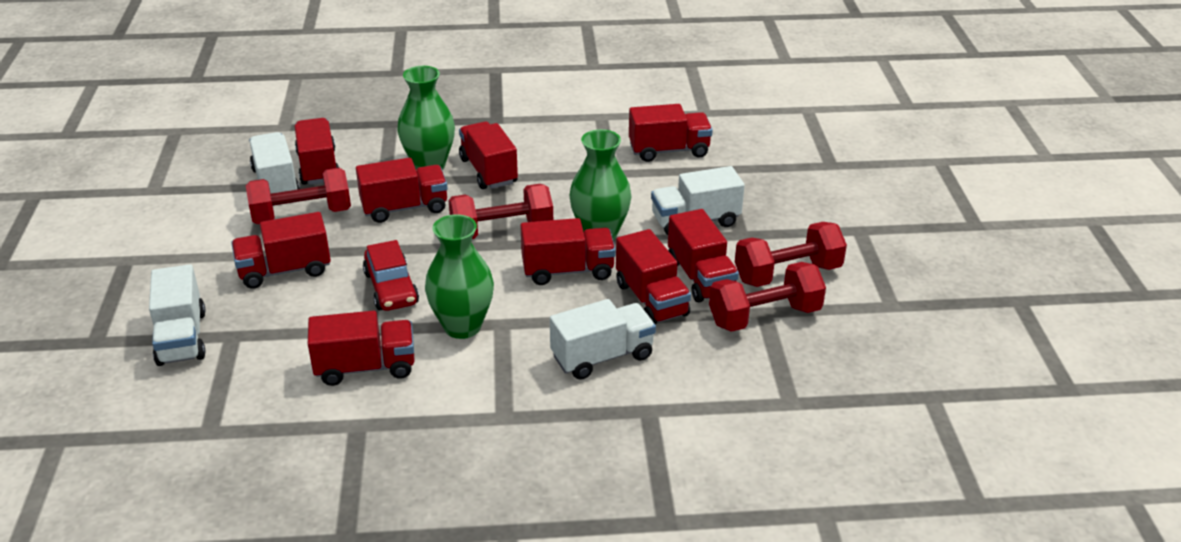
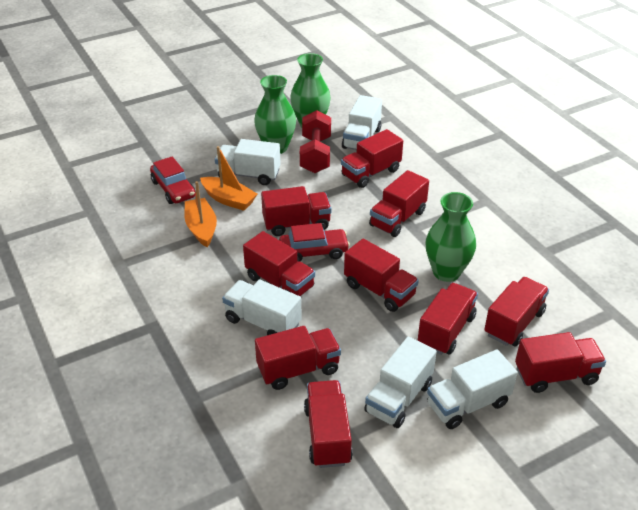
orange boat: none = 0 -> [185,181,217,247] [200,146,257,211] = 2
red car: [363,240,419,311] = 1 -> [150,157,196,204] [279,223,350,262] = 2
red dumbbell: [246,168,351,224] [449,184,553,239] [709,262,826,332] [735,222,847,287] = 4 -> [300,110,331,173] = 1
red truck: [231,212,331,289] [295,118,339,185] [308,311,415,386] [356,158,448,223] [459,122,518,189] [520,218,616,285] [616,229,691,324] [629,104,713,162] [668,209,739,302] = 9 -> [243,231,315,296] [255,326,341,390] [261,186,331,236] [304,380,353,468] [341,129,403,188] [344,239,419,312] [369,170,429,237] [418,283,478,355] [484,277,549,347] [515,332,606,393] = 10
white truck: [149,264,206,366] [249,132,300,194] [550,299,656,380] [651,166,745,235] = 4 -> [215,139,281,185] [222,280,302,335] [342,95,382,150] [364,337,437,428] [427,350,518,429] = 5

